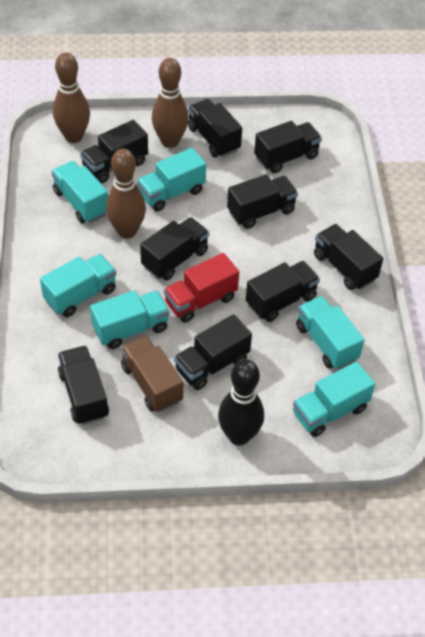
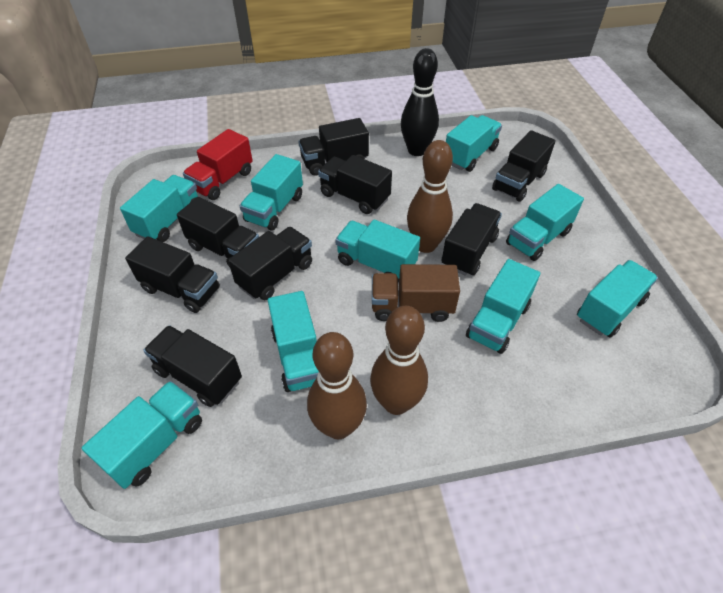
black truck: [58,346,109,425] [80,120,148,183] [140,217,209,281] [174,314,252,390] [188,99,242,157] [227,174,298,229] [246,261,320,322] [254,121,322,173] [314,224,383,290] = 9 -> [125,236,220,313] [143,325,242,407] [177,197,259,267] [228,227,312,300] [298,118,369,176] [318,155,392,214] [442,203,502,276] [492,130,556,201] = 8
turquoise truck: [40,254,116,317] [51,161,108,224] [90,290,169,349] [137,148,206,212] [293,362,375,437] [296,296,364,369] = 6 -> [82,381,202,489] [120,175,198,242] [240,154,303,231] [268,291,319,392] [335,220,420,282] [446,115,502,172] [466,259,540,354] [506,184,584,261] [577,260,658,338] = 9

